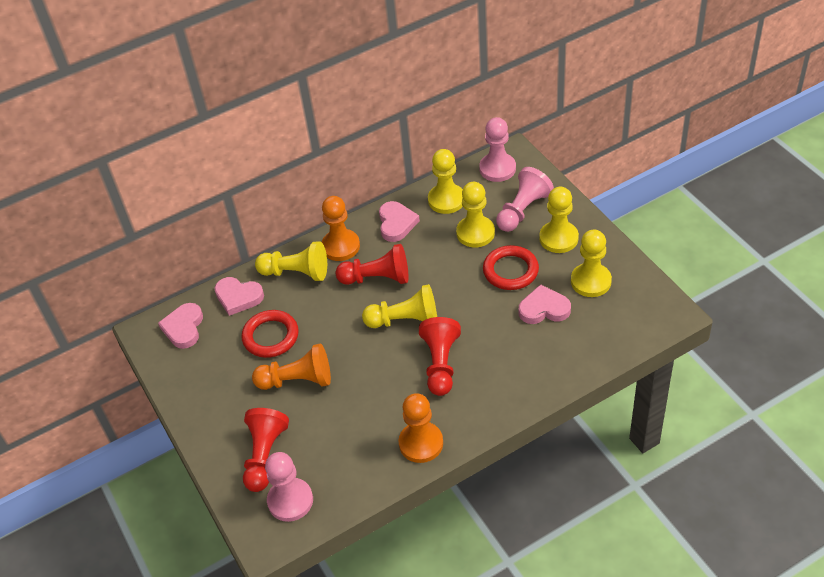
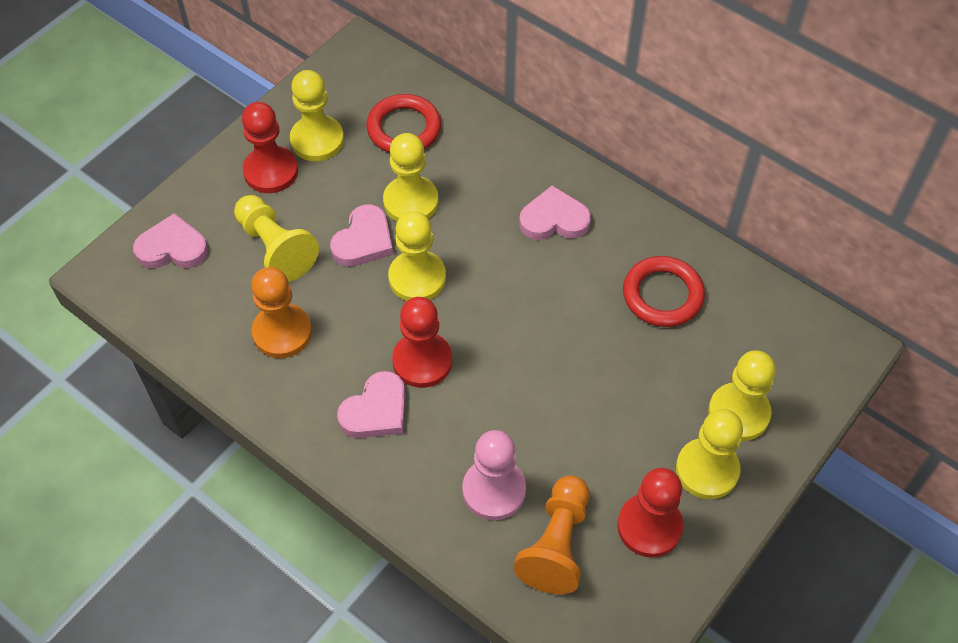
orange pawn: [252,343,331,390] [322,196,360,261] [398,393,443,463] = 3 -> [251,267,312,358] [513,475,590,594] = 2
pink pawn: [265,452,313,522] [479,117,516,182] [496,167,554,232] = 3 -> [462,430,526,520] = 1

